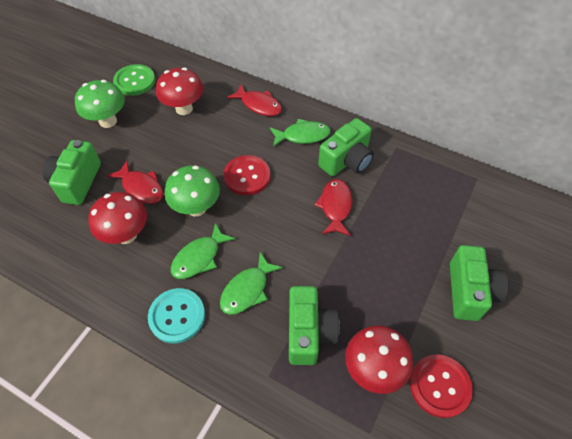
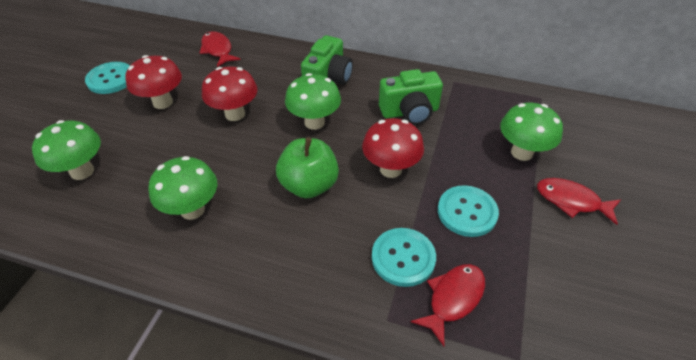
green apple: none = 0 -> [276,138,339,198] = 1
green button: [113,64,155,96] = 1 -> none = 0
green camera: [42,140,101,205] [289,286,340,365] [318,118,374,176] [450,245,508,321] = 4 -> [301,35,353,85] [379,69,443,125] = 2
green fish: [171,222,236,279] [220,252,283,315] [270,119,331,147] = 3 -> none = 0
green mushroom: [75,80,125,128] [165,165,220,217] = 2 -> [32,120,101,180] [148,156,217,220] [285,73,341,130] [500,103,563,161] = 4
red button: [224,155,270,195] [410,354,473,418] = 2 -> none = 0
turquoise button: [148,288,205,343] = 1 -> [85,62,130,94] [372,228,436,287] [438,185,499,237] = 3

